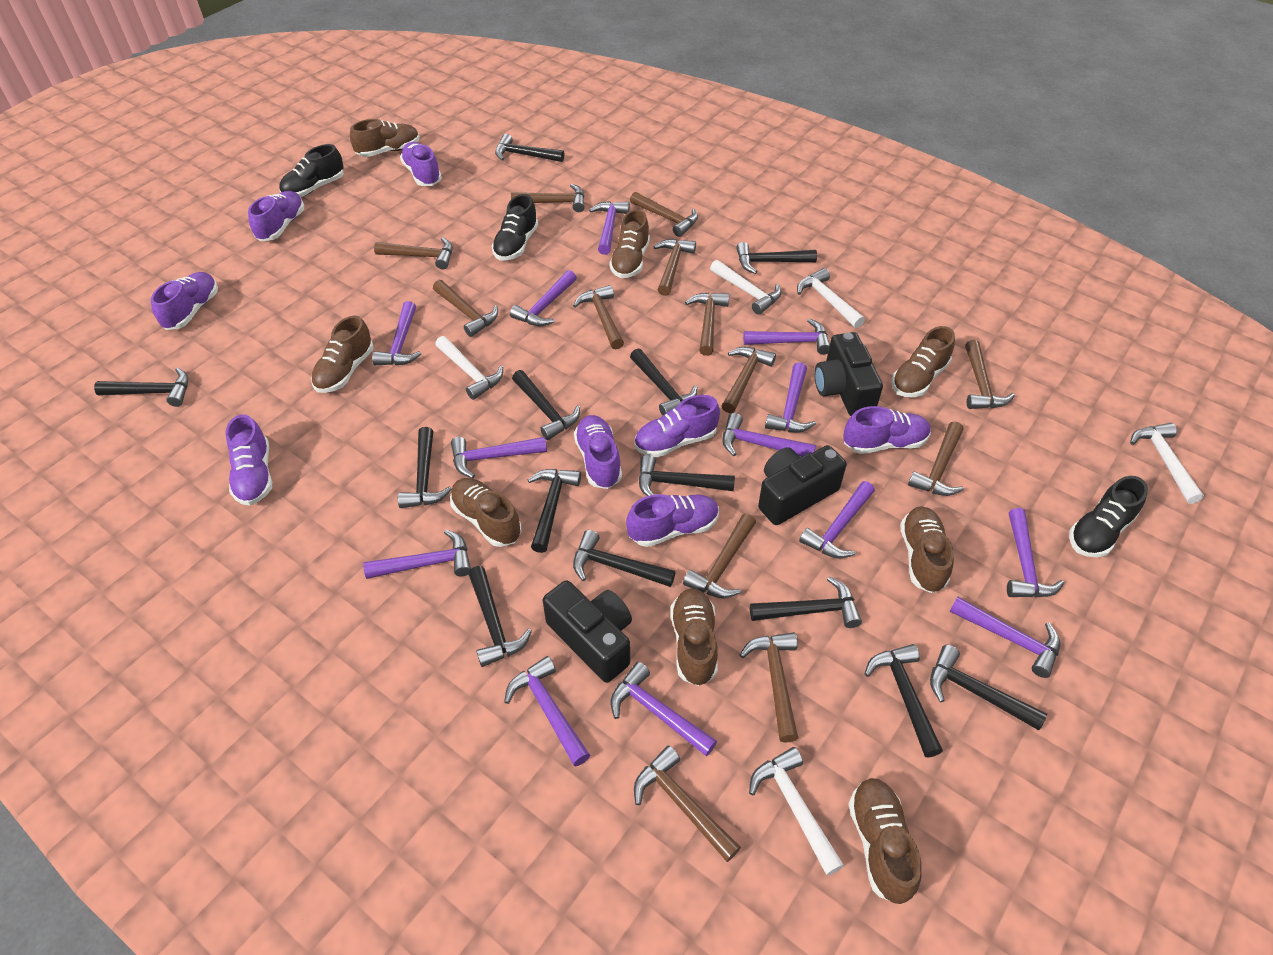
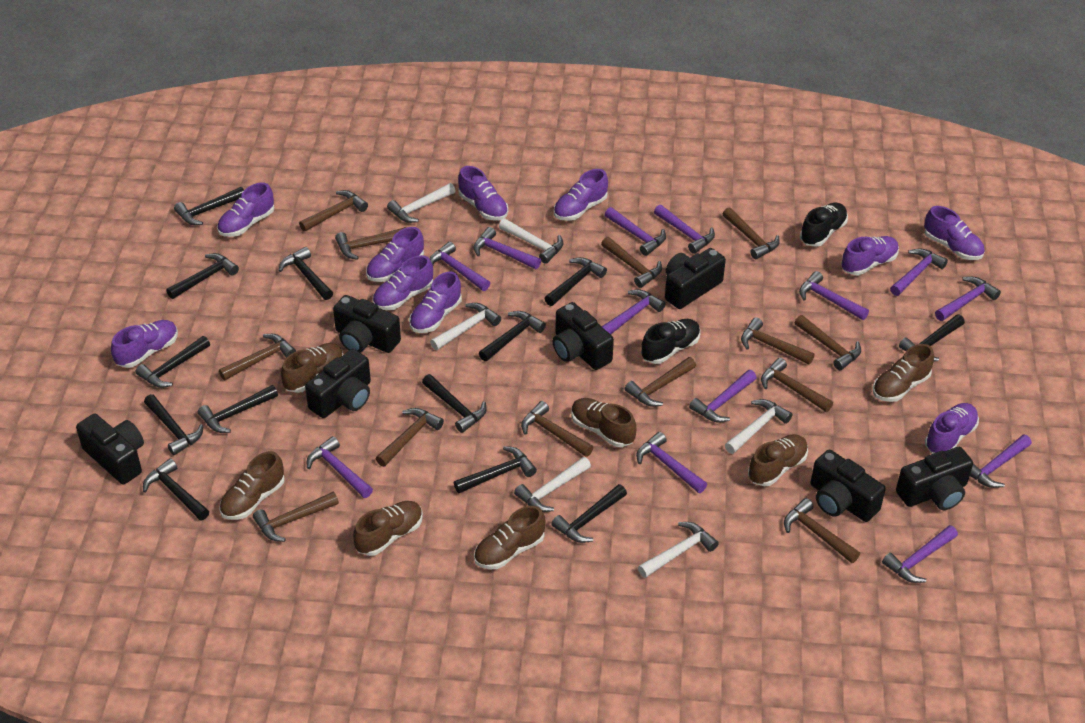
black camera: [543,580,632,683] [758,445,847,525] [814,332,883,416] = 3 -> [76,414,144,484] [305,349,371,418] [333,295,401,353] [553,302,614,370] [665,248,726,309] [811,450,886,522] [896,447,973,510] = 7
black shoe: [279,144,344,197] [492,194,538,260] [1069,476,1148,557] = 3 -> [641,319,700,364] [800,203,848,247] = 2
brown shoe: [311,316,373,393] [350,119,420,157] [450,478,521,547] [610,209,650,278] [670,588,718,686] [849,778,922,904] [892,326,955,397] [900,506,954,593] = 8 -> [219,451,285,520] [281,343,343,393] [353,501,423,556] [474,506,545,569] [571,398,636,447] [748,434,808,486] [873,344,934,402] = 7
purple shoe: [151,272,218,330] [225,414,272,505] [248,191,304,241] [400,142,442,186] [574,415,622,489] [626,494,719,547] [634,395,720,457] [843,406,931,454] = 8 -> [111,320,178,368] [217,182,274,237] [366,227,424,282] [373,255,433,310] [409,272,462,333] [458,166,508,221] [554,169,608,221] [841,236,899,275] [924,206,984,260] [925,403,979,454] = 10
white hammer: [435,336,503,400] [710,260,781,315] [749,747,844,876] [797,268,865,328] [1130,423,1204,504] = 5 -> [387,183,455,223] [430,303,501,350] [499,218,564,264] [514,457,591,512] [638,522,719,578] [725,399,793,454] = 6

